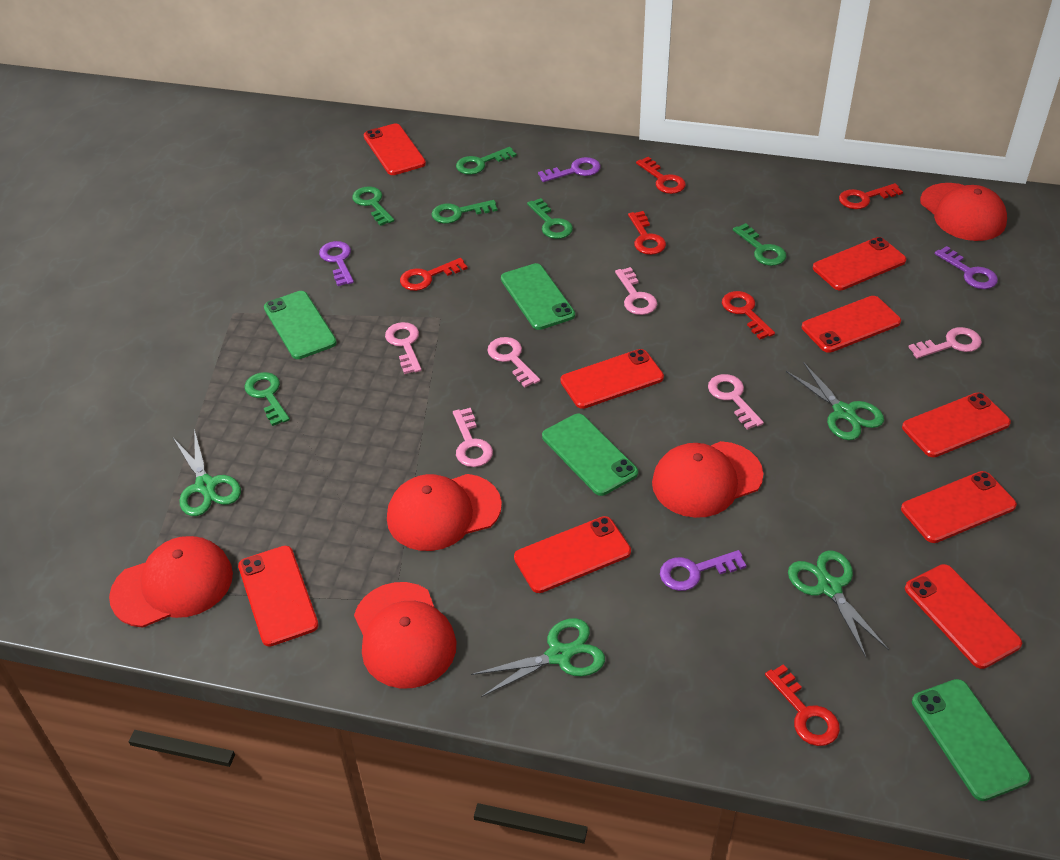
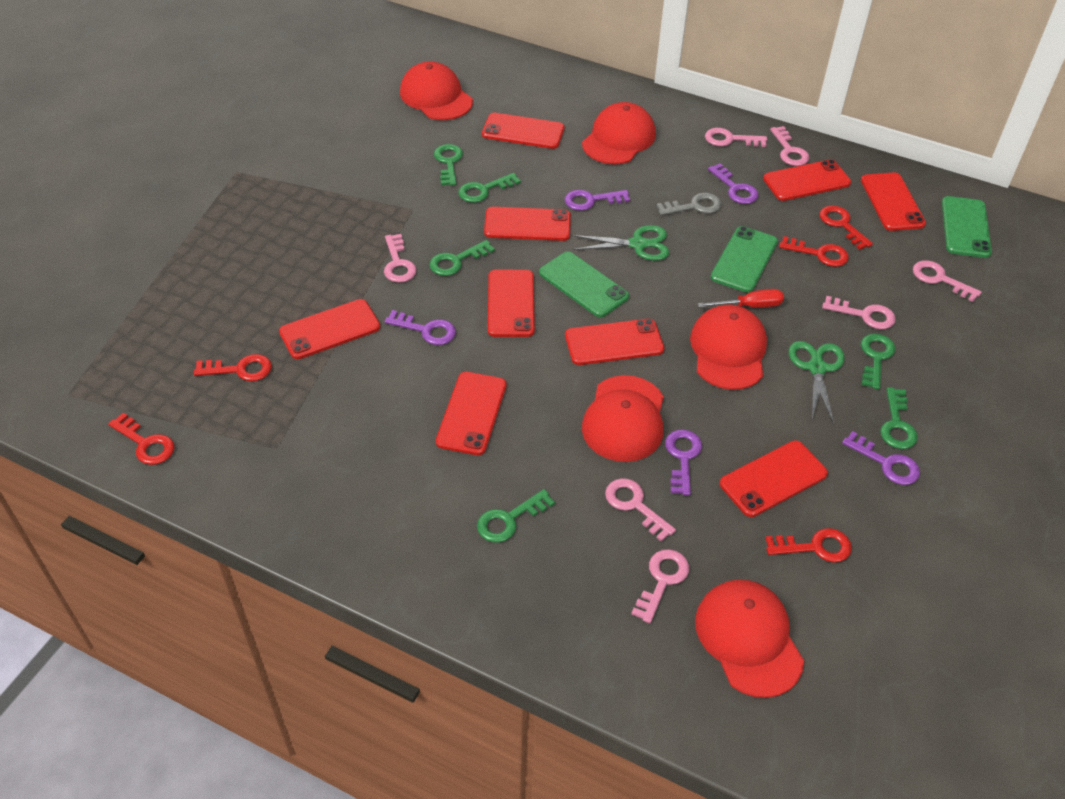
green phone: [264,291,337,359] [501,263,575,330] [542,414,638,496] [912,679,1031,801] = 4 -> [539,252,629,317] [711,226,778,293] [942,196,992,258] = 3
green scissors: [173,429,241,516] [471,618,605,697] [786,362,884,440] [788,550,889,657] = 4 -> [572,225,669,261] [789,341,845,424] = 2
grey key: none = 0 -> [656,193,722,216] = 1
pink key: [385,322,422,374] [453,408,493,467] [487,337,540,387] [615,267,657,315] [708,374,764,430] [908,327,982,359] = 6 -> [384,234,417,283] [605,478,676,542] [631,549,689,623] [705,128,767,147] [770,126,809,166] [822,296,896,329] [913,260,982,302] = 7
purple key: [319,241,354,286] [538,157,601,182] [660,550,747,591] [935,246,998,289] = 4 -> [385,310,456,345] [565,190,630,211] [665,429,702,496] [708,163,758,204] [842,431,920,485] = 5
red key: [400,258,468,291] [628,211,666,255] [636,157,686,194] [722,291,775,339] [765,664,840,746] [839,183,903,209] = 6 -> [108,413,174,465] [194,354,272,381] [765,528,852,563] [779,236,849,267] [820,206,873,250] = 5
red screwdriver: none = 0 -> [698,289,784,308] = 1

